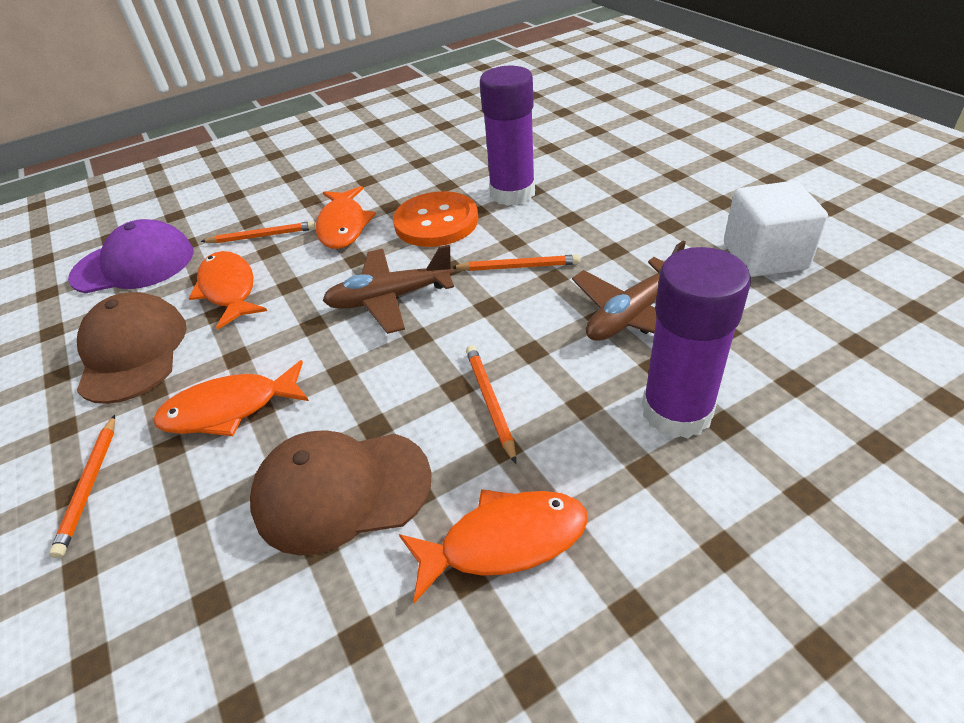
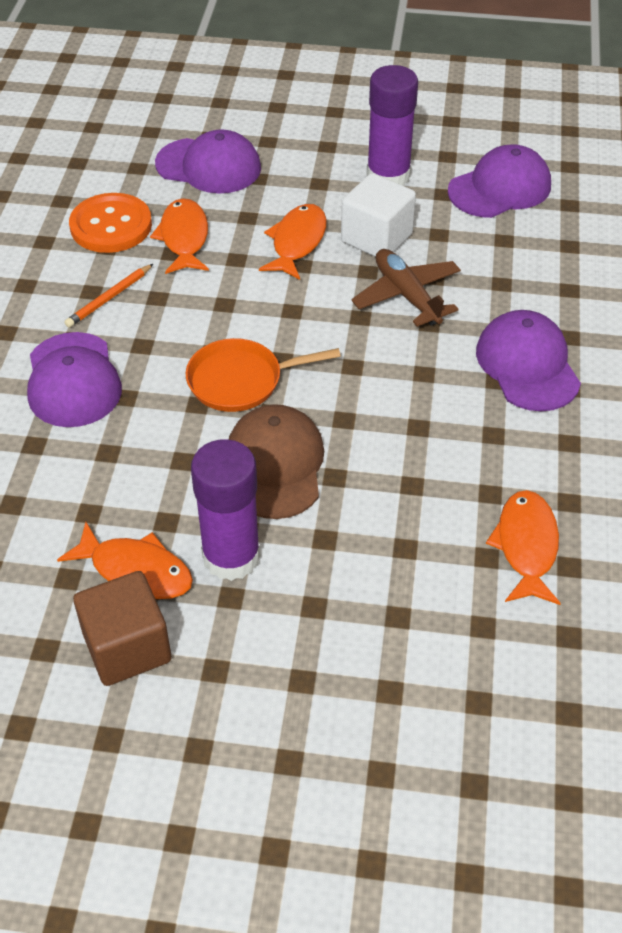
brown cap: [77,292,186,404] [250,431,431,556] = 2 -> [229,404,324,519] = 1
brown cube: none = 0 -> [73,571,172,686] = 1
brown plane: [322,245,454,334] [572,241,686,341] = 2 -> [351,249,461,327] = 1
orange pan: none = 0 -> [186,338,341,412] = 1
orange pencil: [49,415,115,558] [201,221,316,243] [453,255,580,271] [466,345,516,464] = 4 -> [64,264,153,327] = 1
purple cap: [68,219,194,293] = 1 -> [27,332,122,427] [155,129,261,194] [448,144,551,218] [476,310,581,411] = 4

